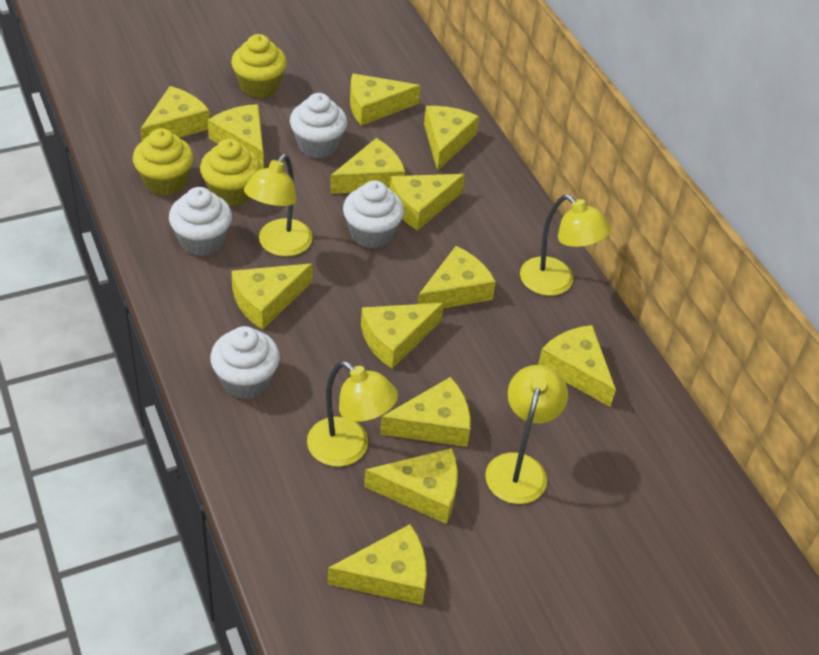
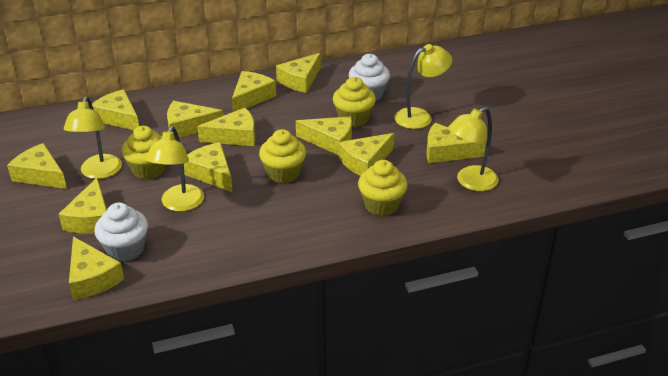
white cupcake: [169,187,232,256] [210,326,280,399] [290,93,347,159] [343,180,404,249] = 4 -> [95,202,148,262] [349,54,390,100] = 2
yellow cheese: [140,86,210,142] [208,104,264,169] [231,263,313,330] [327,524,427,605] [330,138,405,194] [350,73,421,126] [361,303,444,369] [364,448,458,524] [380,377,471,447] [390,174,465,231] [417,246,496,308] [424,106,479,171] [538,325,616,407] = 13 -> [7,143,67,189] [59,178,107,234] [69,237,124,300] [92,89,139,130] [167,101,223,139] [184,142,233,192] [197,108,255,146] [232,71,276,112] [276,53,321,93] [296,116,352,155] [339,133,394,176] [426,123,486,163] = 12
yellow cupcake: [133,128,194,196] [200,139,261,206] [231,34,287,98] = 3 -> [122,126,166,179] [259,129,306,183] [333,77,376,127] [358,160,408,216] = 4

